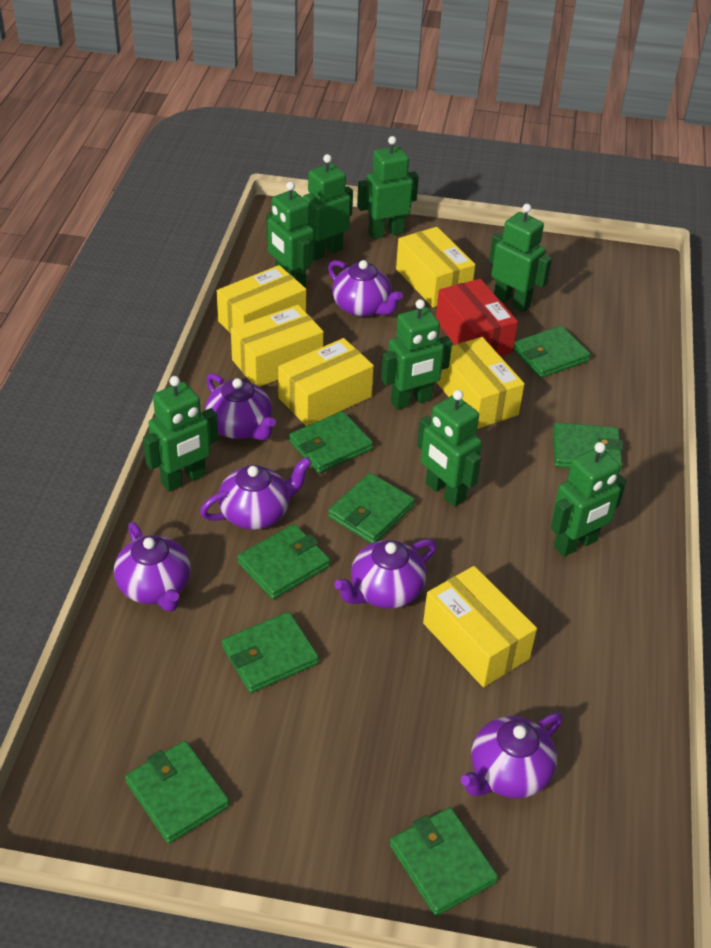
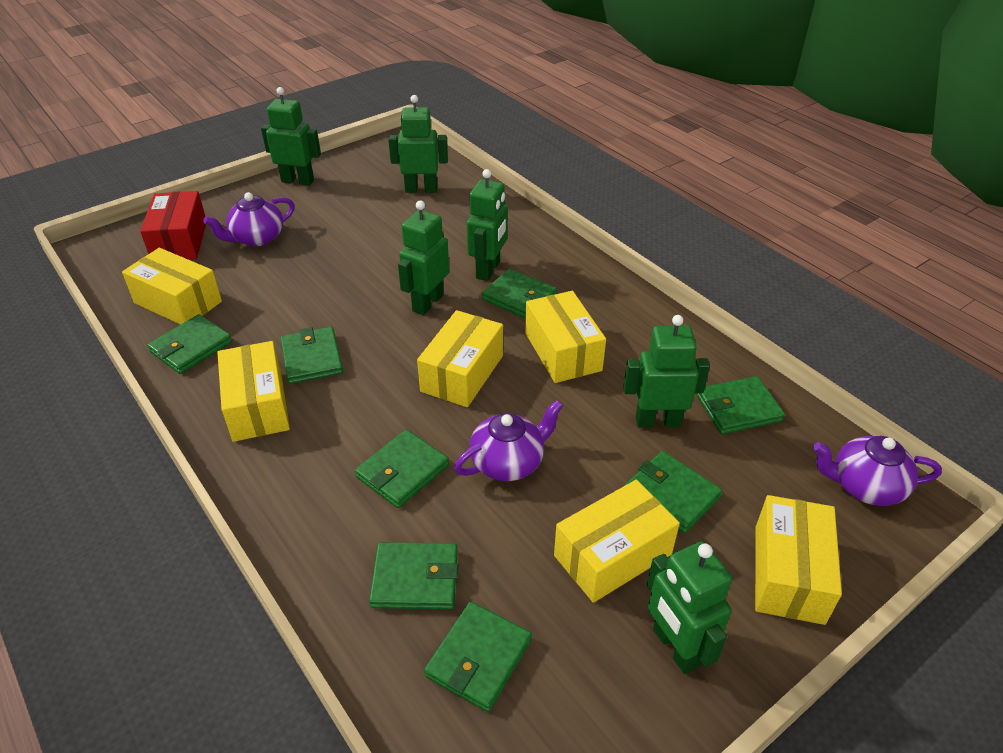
green robot: [143,376,218,492] [266,182,314,287] [303,154,353,261] [357,136,419,239] [381,299,452,410] [417,390,482,507] [489,204,552,312] [551,442,626,557] = 8 -> [261,87,321,186] [388,95,448,193] [398,201,449,315] [467,169,508,281] [623,315,710,428] [647,541,732,674] = 6
purple teapot: [114,522,191,612] [200,457,312,530] [205,373,276,440] [328,260,403,317] [334,539,436,609] [461,713,563,798] = 6 -> [203,192,295,246] [454,400,563,481] [813,436,942,506] = 3

